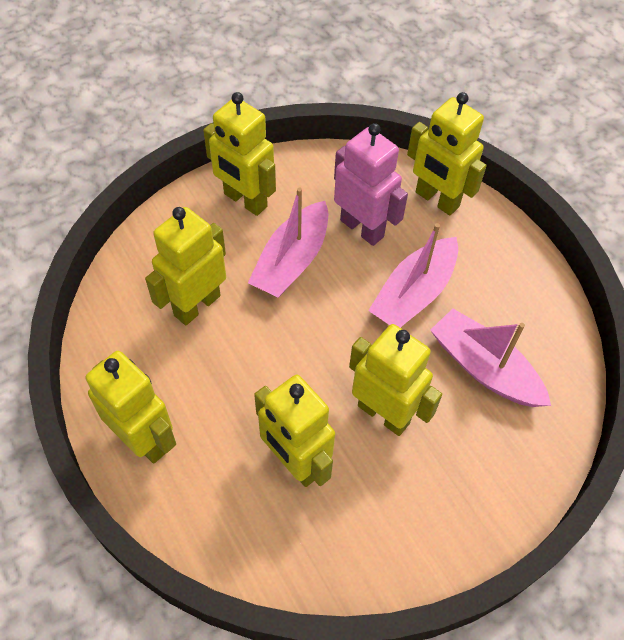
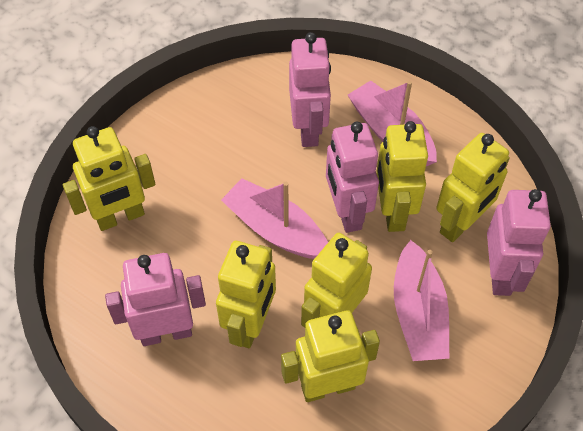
pink robot: [334,123,408,246] = 1 -> [105,253,206,346] [289,32,331,147] [326,122,379,233] [487,189,551,296] = 4

